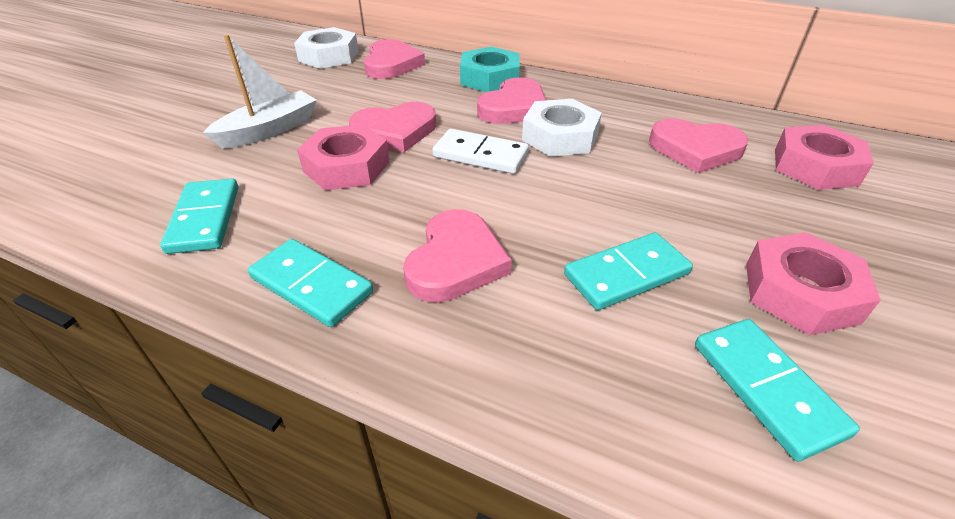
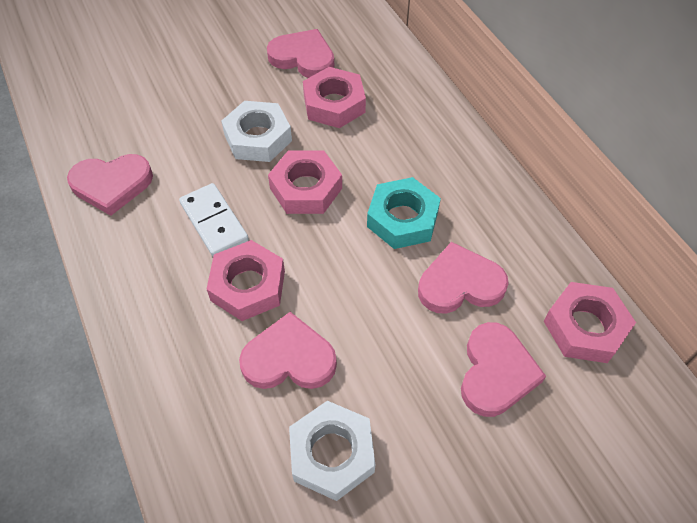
pink nut: [297,124,390,191] [746,232,881,335] [775,125,874,190] = 3 -> [207,240,285,321] [268,150,342,214] [303,67,366,128] [544,282,636,363] = 4
turquoise domino: [160,179,238,254] [248,239,373,327] [564,233,693,310] [695,319,860,461] = 4 -> none = 0
white boat: [203,35,317,149] = 1 -> none = 0

